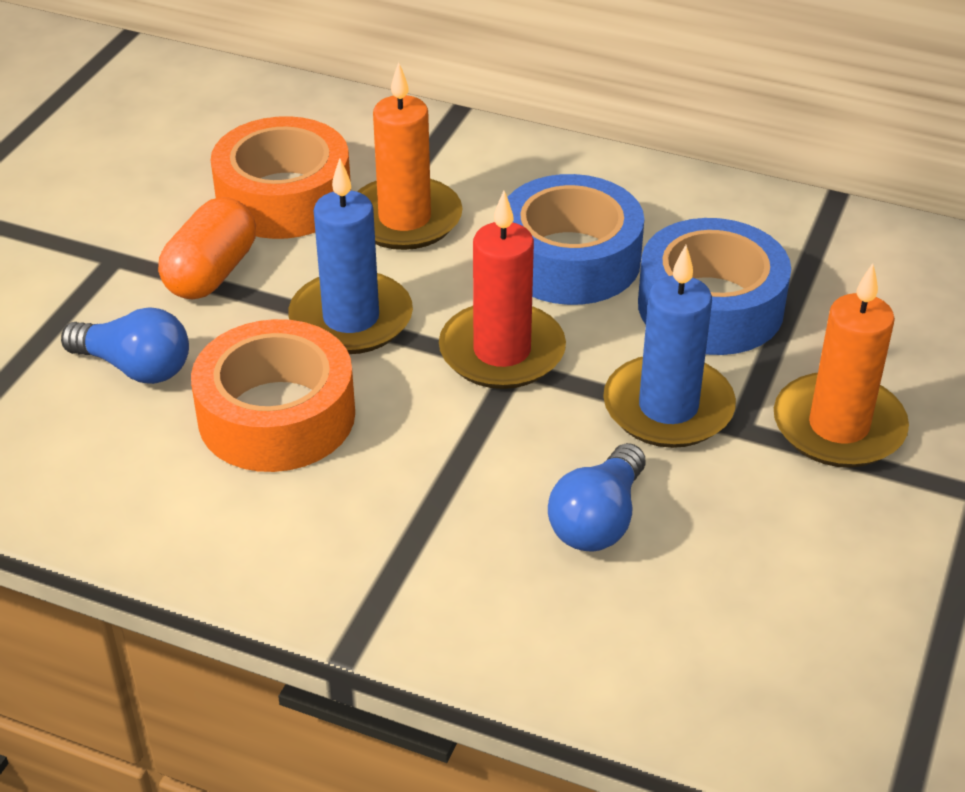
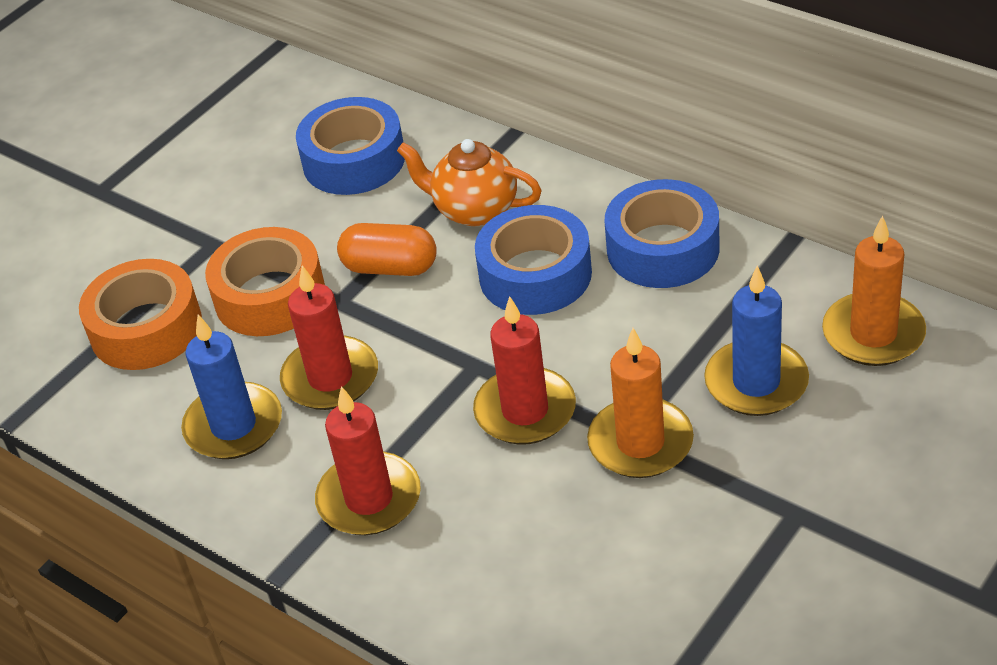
blue light bulb: [61,307,189,384] [548,443,645,552] = 2 -> none = 0
blue tape: [507,174,644,305] [638,218,791,355] = 2 -> [296,97,405,195] [475,205,592,315] [605,179,720,288] = 3
orange teapot: none = 0 -> [397,139,542,226] = 1
red candle: [439,191,566,389] = 1 -> [280,265,378,410] [315,386,421,535] [473,296,576,445] = 3

